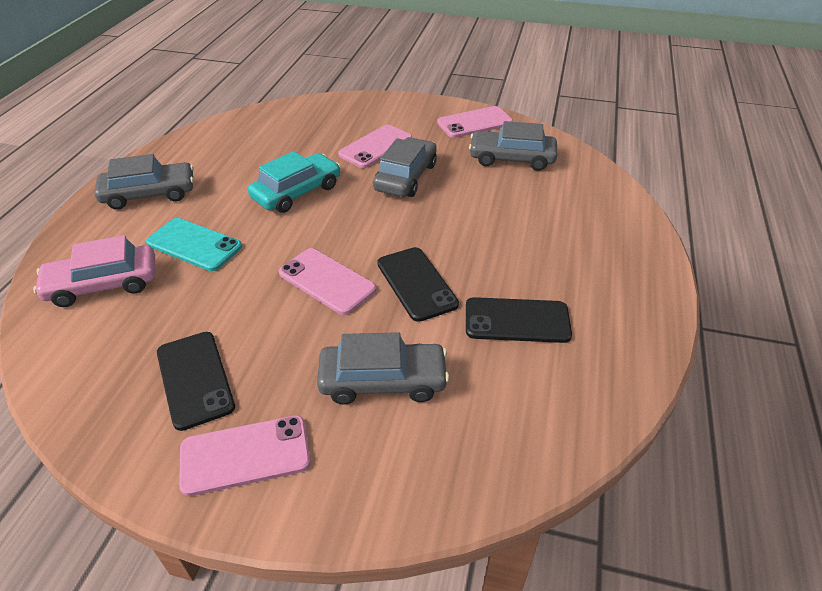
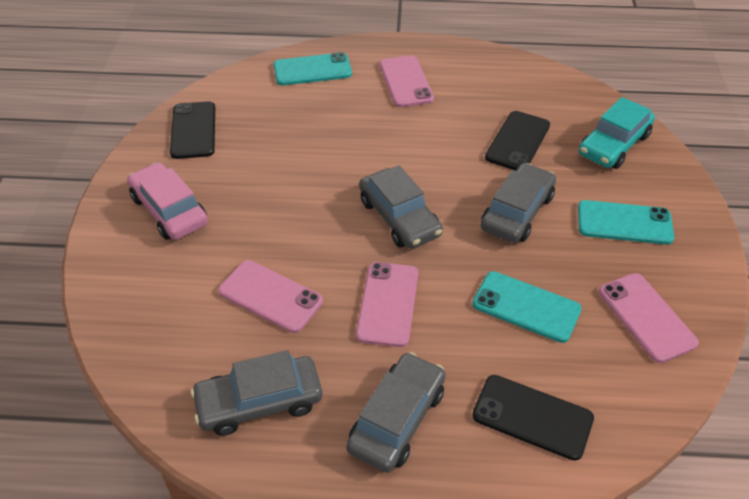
turquoise phone: [146,218,242,271] = 1 -> [274,52,352,85] [472,271,582,343] [578,200,674,245] = 3

